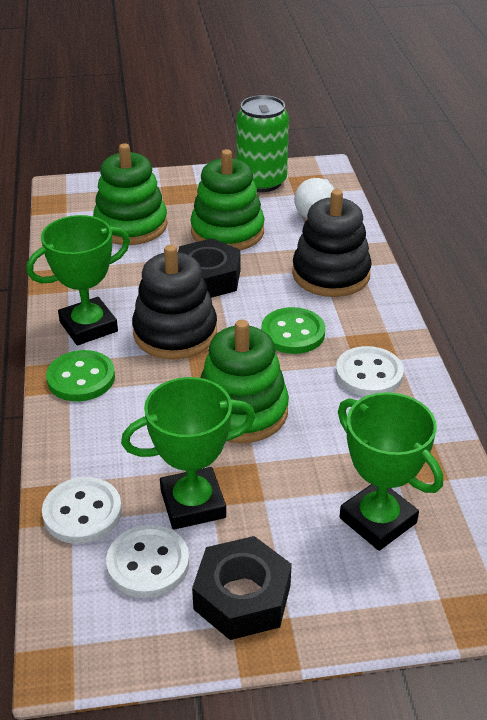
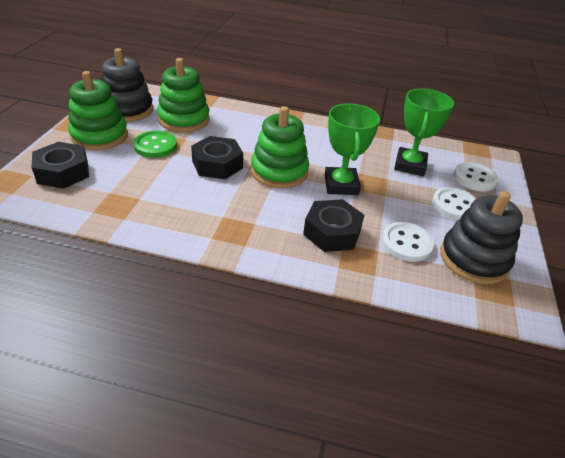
black nut: [178,238,241,298] [192,536,292,640] = 2 -> [31,142,89,189] [191,136,243,179] [303,199,364,252] = 3
green button: [46,350,115,401] [261,307,325,354] = 2 -> [133,130,177,158] = 1
green can: [236,95,289,192] = 1 -> none = 0
green trophy: [26,215,130,345] [121,377,256,530] [338,392,443,551] = 3 -> [324,104,380,195] [394,88,454,176] = 2
white light bulb: [294,178,335,219] = 1 -> none = 0

